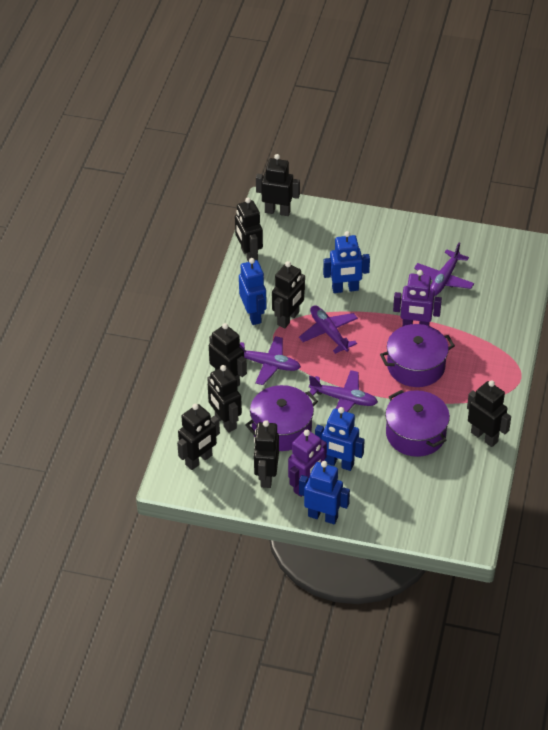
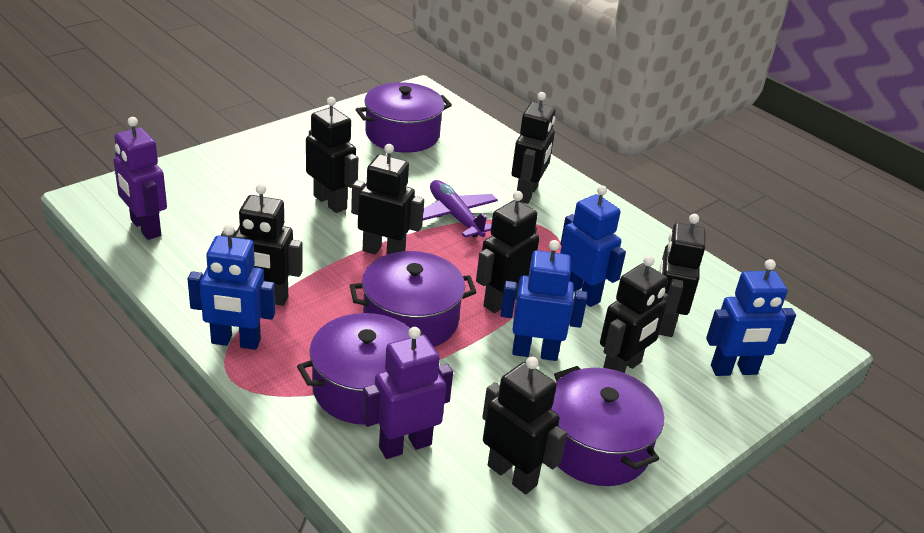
purple plane: [239,336,301,385] [299,305,358,354] [308,370,378,412] [414,243,474,296] = 4 -> [423,180,498,237] = 1
purple pot: [245,385,318,451] [380,324,455,387] [385,390,450,457] = 3 -> [297,313,424,425] [350,251,477,347] [356,82,452,153] [551,366,664,486] = 4

